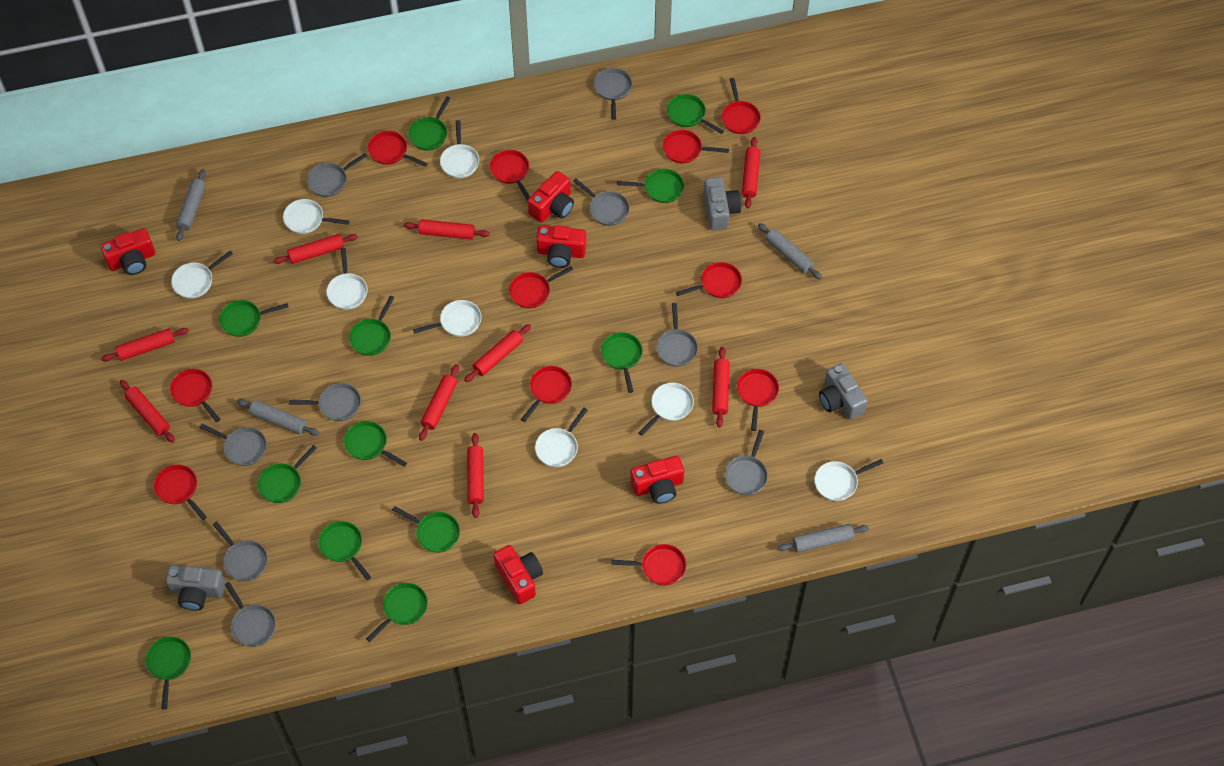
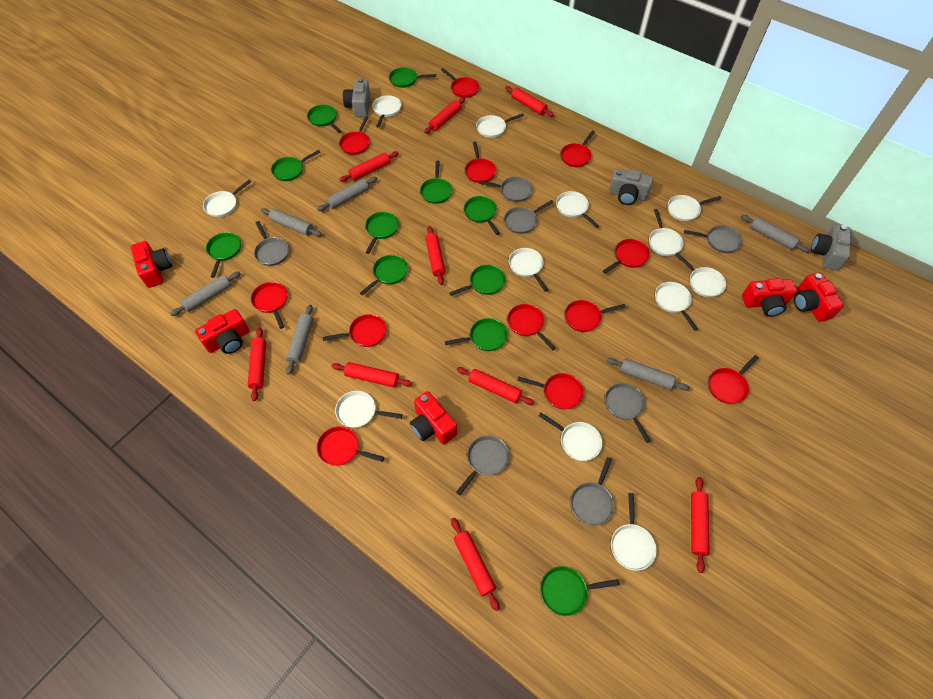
green pan: [146,637,191,709] [219,300,288,337] [258,445,317,503] [318,521,371,580] [344,421,407,467] [349,296,395,356] [366,583,428,642] [392,506,460,553] [408,96,451,151] [601,332,643,393] [617,169,684,203] [667,94,724,134] = 12 -> [206,232,241,278] [271,150,321,181] [307,105,341,133] [360,255,408,296] [365,212,399,254] [389,67,436,88] [420,160,452,204] [445,318,507,351] [449,265,505,296] [464,196,500,235] [540,566,620,616] = 11
grey pan: [199,424,267,466] [213,521,268,582] [225,582,276,647] [289,383,361,421] [307,153,367,197] [573,178,630,226] [594,68,632,120] [656,303,698,367] [725,430,768,495] = 9 -> [254,221,289,266] [456,435,509,495] [479,176,533,202] [504,200,554,234] [570,457,614,526] [605,383,651,443] [684,225,742,253] = 7
grey rolling pin: [176,169,206,241] [237,399,319,436] [758,223,822,279] [777,524,869,553] = 4 -> [170,271,241,316] [261,208,322,236] [286,305,313,375] [317,177,377,211] [607,358,690,391] [741,215,810,253] = 6
red pan: [154,465,207,520] [170,369,221,422] [368,131,428,167] [490,150,530,201] [509,266,573,308] [521,366,572,422] [611,544,686,586] [663,130,729,163] [676,262,742,298] [722,78,761,134] [737,369,779,431] = 11 -> [251,282,287,329] [317,426,384,466] [323,314,387,347] [339,116,370,155] [441,68,479,98] [465,142,496,183] [507,304,556,350] [517,373,584,409] [560,131,595,167] [565,300,626,332] [603,239,650,274] [709,355,759,404] = 12
white pan: [171,251,233,299] [283,199,350,234] [326,248,368,310] [413,300,482,337] [440,120,479,178] [535,408,588,467] [638,383,694,436] [815,459,884,501] = 8 -> [203,180,251,217] [335,391,402,428] [372,95,402,128] [476,113,524,138] [509,248,548,292] [539,413,602,461] [556,191,599,228] [611,493,657,571] [649,209,684,256] [655,282,698,331] [668,195,721,221] [675,253,726,297] = 12

